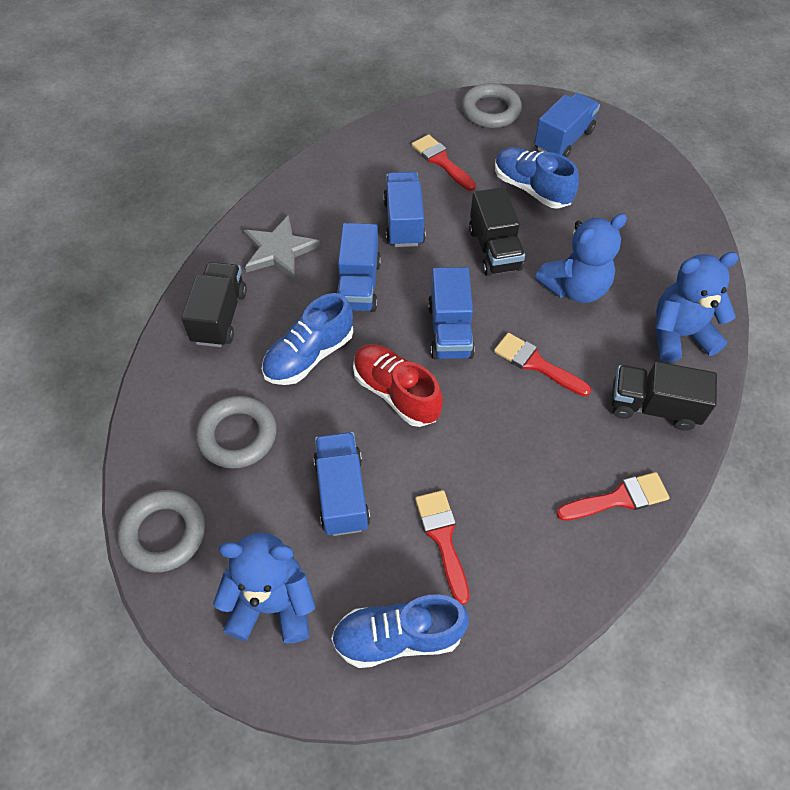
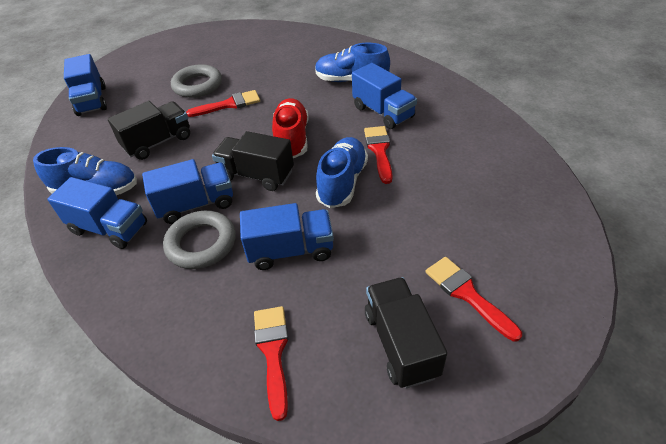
blue teddy bear: [213,532,316,643] [535,213,627,303] [655,252,739,363] = 3 -> none = 0
grey ring: [118,490,205,573] [196,396,277,469] [462,83,522,128] = 3 -> [163,211,236,269] [171,64,222,98] = 2
grey star: [244,215,321,280] = 1 -> none = 0

